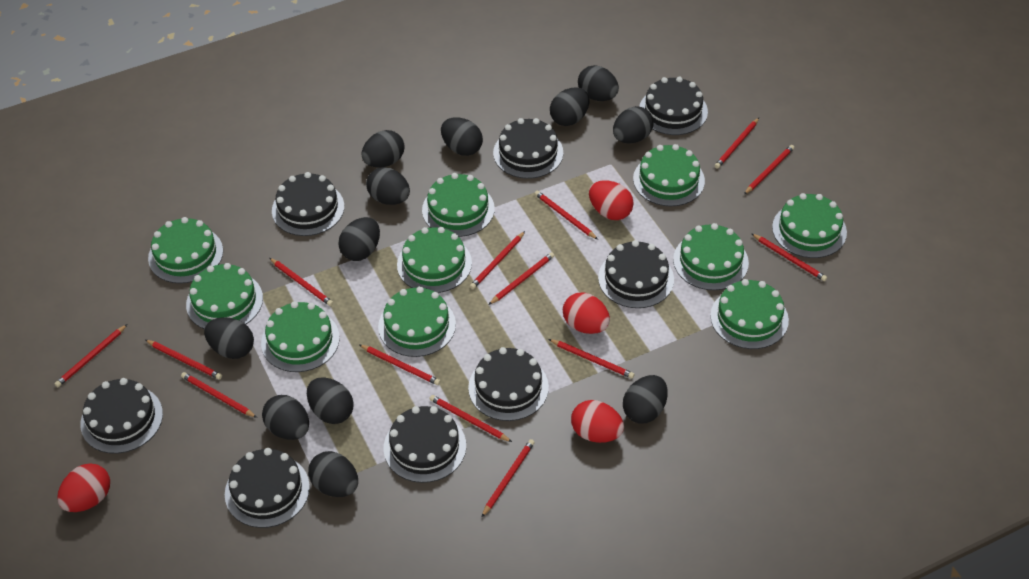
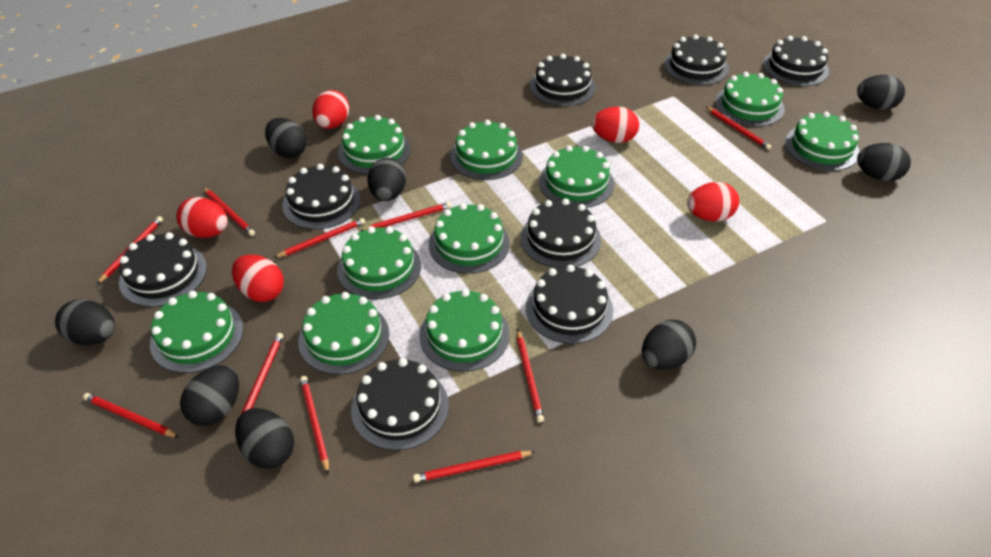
black egg: [204,317,254,359] [262,395,309,440] [307,377,354,424] [308,451,358,497] [338,217,380,261] [361,130,405,168] [366,167,410,205] [441,117,483,156] [550,87,590,126] [578,65,619,101] [613,106,654,144] [623,375,668,424] = 12 -> [55,299,115,345] [180,365,239,426] [235,408,294,469] [265,118,307,158] [367,158,406,201] [642,320,696,370] [857,75,905,110] [857,143,911,181] = 8
red egg: [57,463,110,512] [563,293,610,334] [571,400,624,443] [589,181,634,220] = 4 -> [176,197,228,238] [232,255,284,302] [312,90,350,129] [591,107,639,143] [687,182,739,222] = 5
red pencil: [54,324,127,387] [146,340,222,380] [181,372,257,418] [269,258,333,306] [359,344,440,385] [429,395,512,442] [470,231,525,289] [482,439,535,517] [489,252,555,305] [534,191,598,240] [549,339,635,379] [715,118,759,169] [744,145,794,194] [751,233,827,281] = 14 -> [83,393,179,437] [97,216,163,284] [203,187,255,236] [241,333,283,414] [274,218,365,258] [300,376,329,474] [361,202,451,231] [413,451,535,482] [517,329,544,423] [705,106,771,150] = 10

